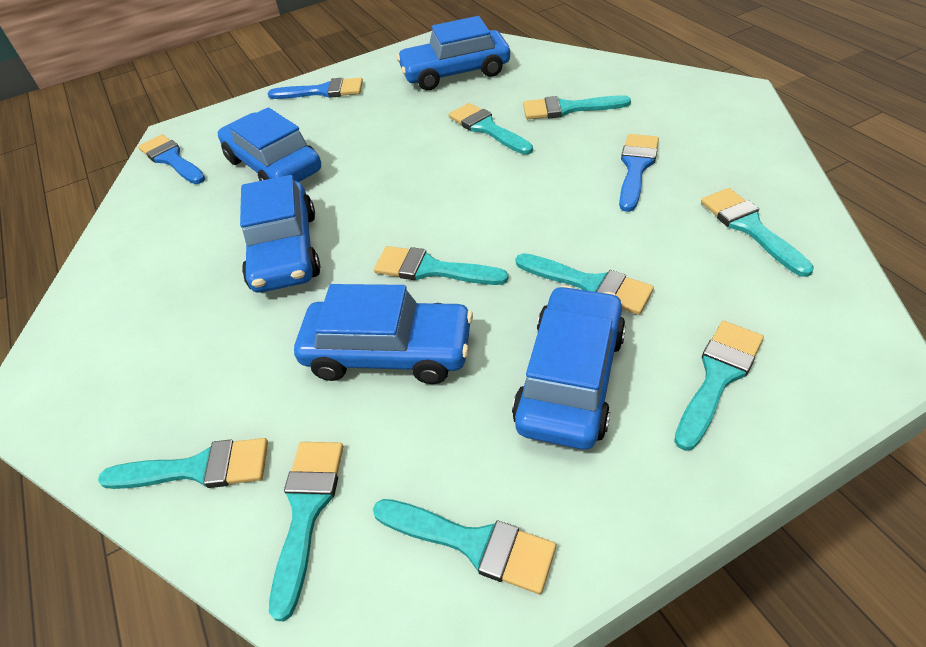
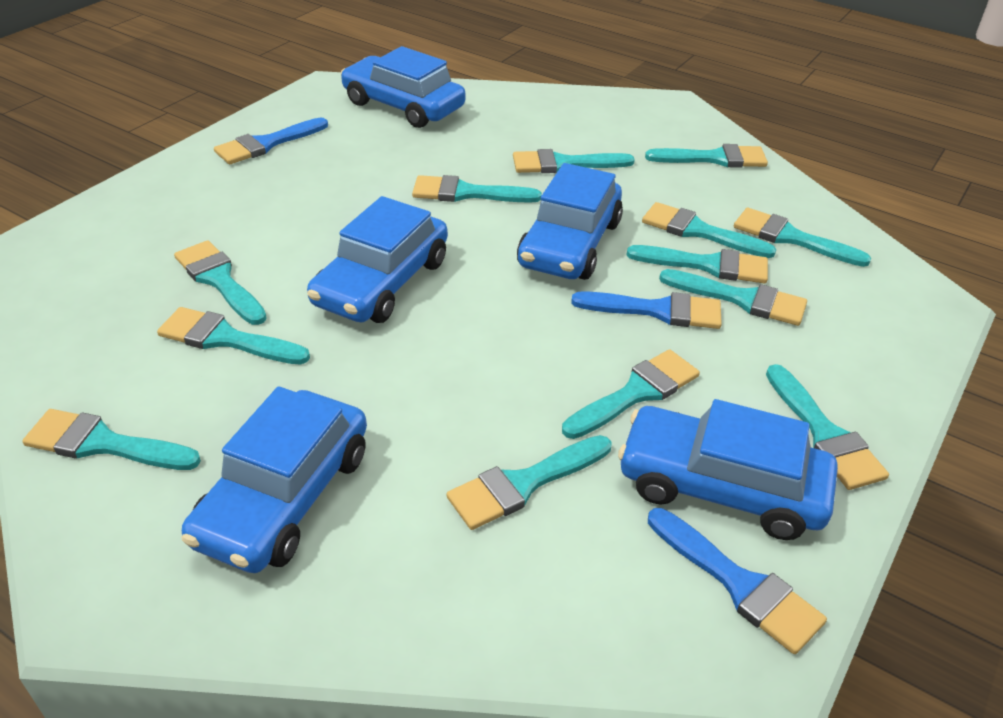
turquoise brush: [98,438,268,489] [269,442,343,621] [373,499,556,594] [374,246,508,285] [449,103,533,155] [515,253,654,315] [523,95,631,119] [674,321,764,451] [701,188,814,277] = 9 -> [22,409,201,470] [157,307,310,364] [174,240,267,325] [412,175,542,203] [447,435,612,530] [513,149,635,173] [562,349,700,439] [627,245,768,283] [642,202,776,258] [645,144,768,168] [659,269,807,326] [734,208,871,267] [766,364,889,490] = 13

